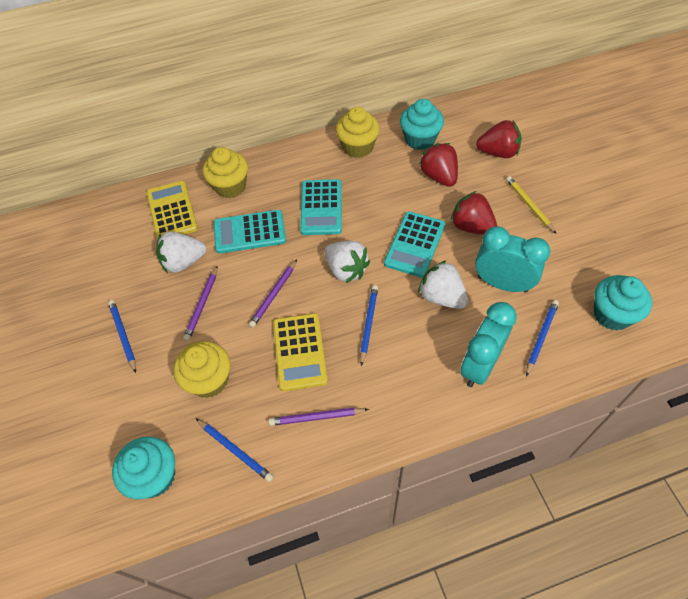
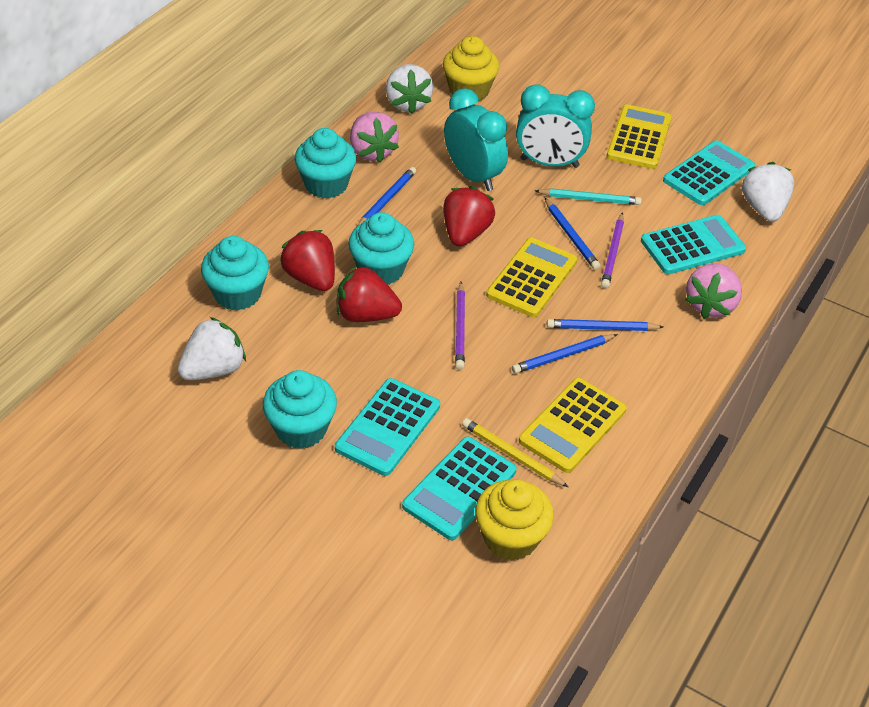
pink strawberry: none = 0 -> [350,112,399,163] [685,264,742,319] = 2
purple pencil: [183,266,217,341] [248,259,297,328] [269,407,369,426] = 3 -> [455,282,465,370] [601,212,624,288] = 2
turquoise calculator: [214,210,286,254] [300,179,342,235] [384,211,445,278] = 3 -> [335,378,440,476] [402,437,517,540] [641,215,746,274] [663,140,755,205] = 4
turquoise cupcake: [112,437,175,499] [400,99,444,150] [594,275,652,331] = 3 -> [201,236,269,310] [263,370,337,449] [294,128,357,199] [348,212,414,285] = 4
turquoise pencil: none = 0 -> [535,188,642,205] = 1
yellow calculator: [147,181,198,239] [273,313,328,391] = 2 -> [486,238,577,317] [519,378,626,473] [606,104,672,169] = 3
yellow cupcake: [173,341,230,398] [202,147,248,198] [336,107,380,158] = 3 -> [443,36,499,101] [475,479,554,561] = 2

